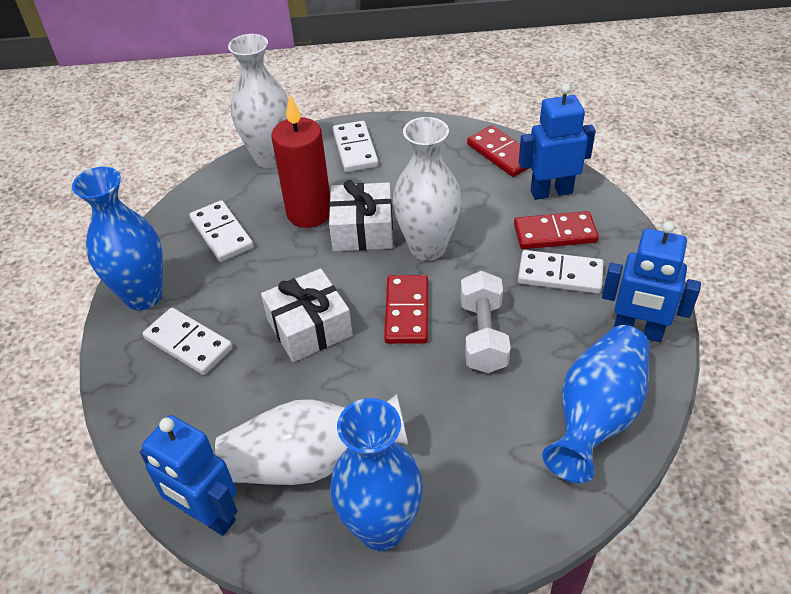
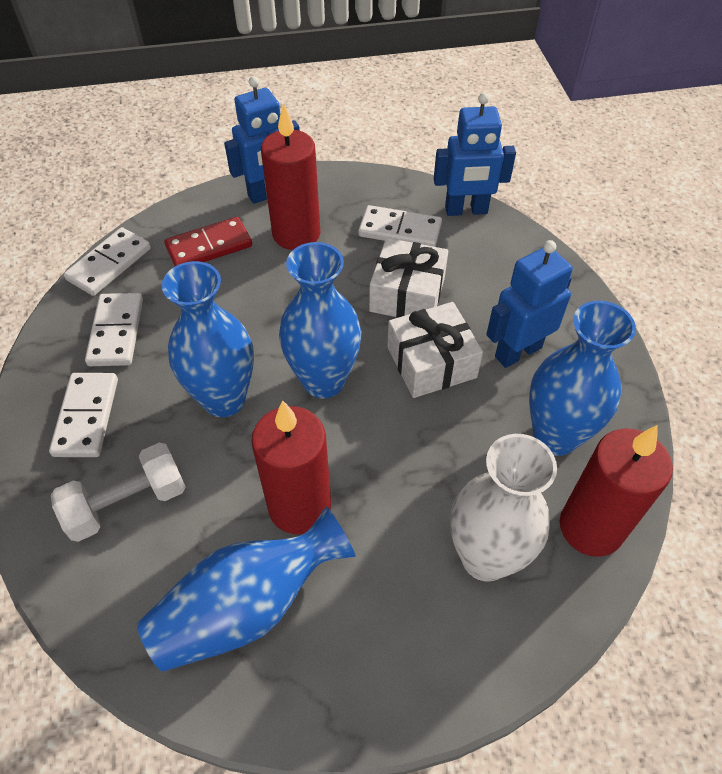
blue vase: [72,167,163,310] [330,398,423,551] [542,325,649,483] = 3 -> [137,506,356,672] [161,261,254,417] [279,242,361,399] [529,301,636,456] = 4
red candle: [271,95,330,228] = 1 -> [251,400,331,534] [261,103,321,250] [560,425,673,557] = 3
red domino: [384,275,428,344] [467,125,529,177] [514,211,599,249] = 3 -> [164,217,252,266] = 1
white vase: [215,394,408,485] [228,34,289,168] [393,117,461,261] = 3 -> [451,434,557,582] = 1

